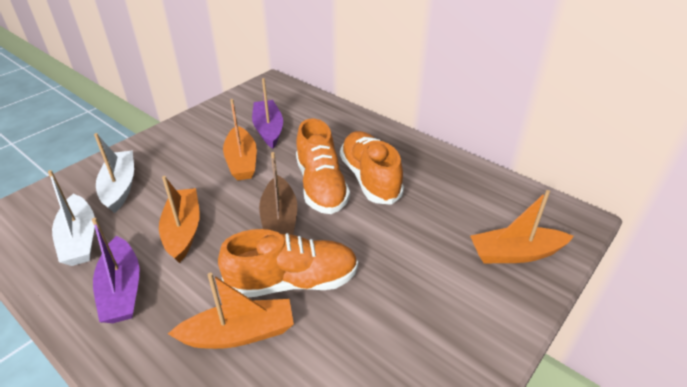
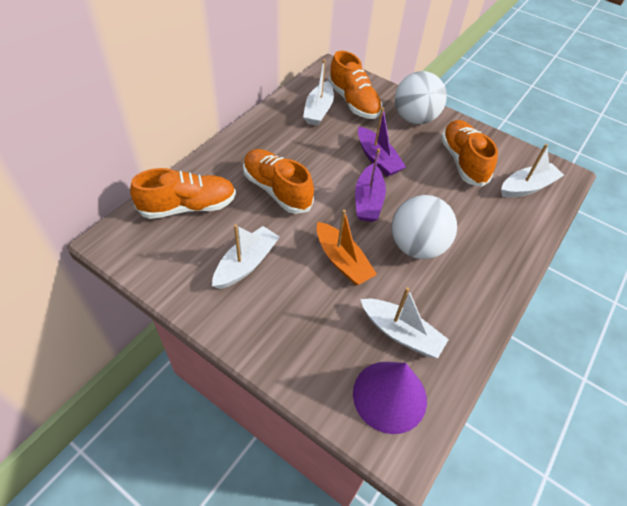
brown boat: [259,152,297,235] = 1 -> none = 0
orange boat: [159,176,200,263] [168,273,294,349] [223,99,257,180] [470,190,574,263] = 4 -> [317,210,377,285] = 1
orange shoe: [218,229,358,297] [296,119,350,214] [340,131,404,205] = 3 -> [130,168,236,219] [243,149,314,214] [328,51,382,119] [441,120,498,187] = 4
purple cone: none = 0 -> [353,362,427,434] = 1
white ball: none = 0 -> [391,195,457,259] [395,71,447,124] = 2
white boat: [48,170,95,266] [94,133,134,214] = 2 -> [212,224,280,289] [303,59,334,126] [360,287,449,358] [501,144,564,197] = 4

